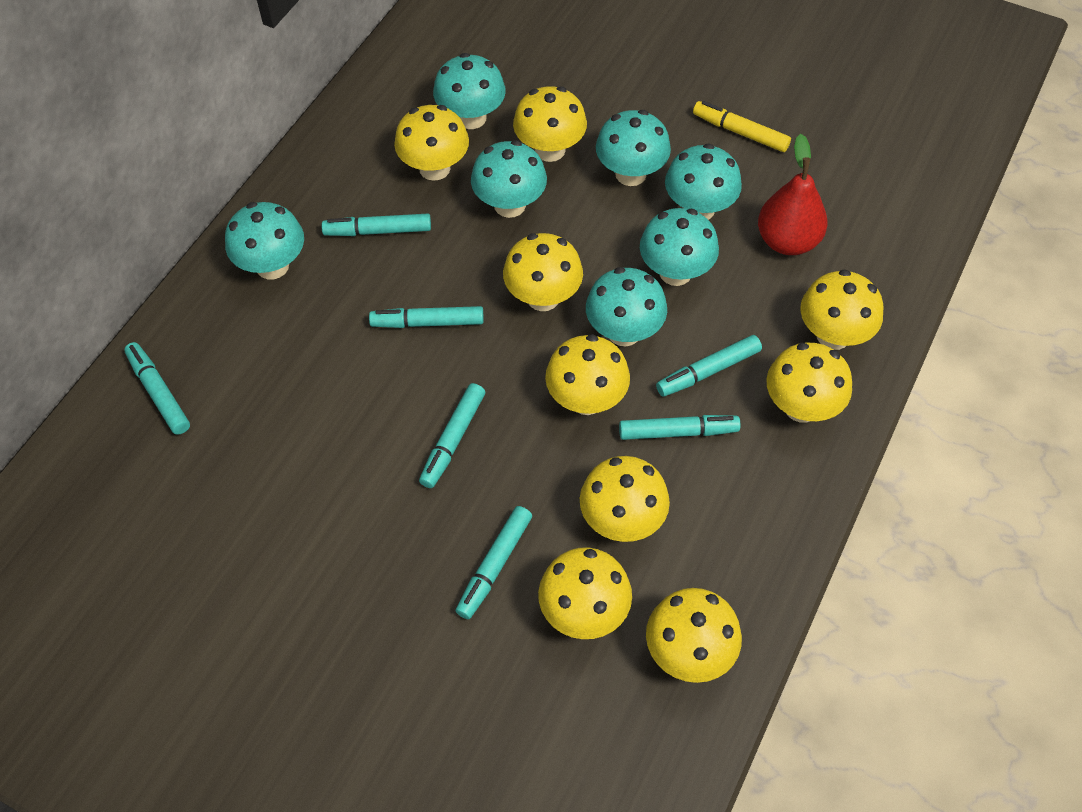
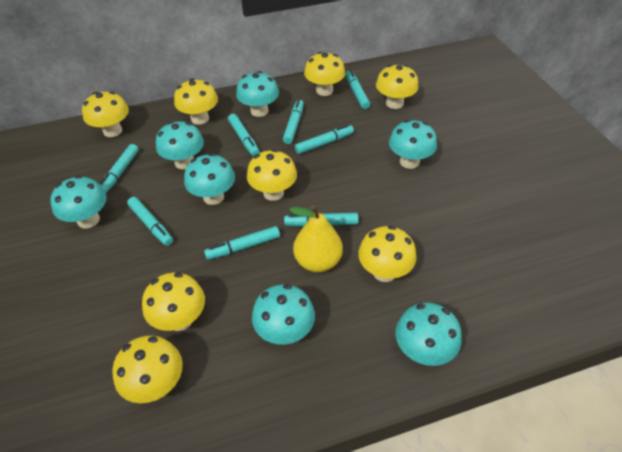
red pear: [758,134,827,255] = 1 -> none = 0
turquoise marker: [124,342,190,435] [322,214,431,236] [369,306,484,328] [419,383,485,488] [455,506,532,619] [619,415,741,440] [656,335,762,397] = 7 -> [100,144,139,193] [127,197,173,246] [204,226,280,260] [228,114,260,156] [283,100,304,144] [284,213,358,227] [295,124,354,154] [346,70,370,109] = 8
yellow marker: [693,101,791,152] = 1 -> none = 0
yellow mushroom: [394,105,469,181] [503,233,583,311] [513,86,587,162] [538,547,632,639] [545,334,630,415] [580,456,670,542] [646,588,742,683] [766,342,852,423] [800,269,884,350] = 9 -> [82,91,129,137] [112,335,183,403] [142,272,205,331] [174,78,218,125] [247,149,297,201] [304,52,345,96] [358,225,417,282] [376,64,419,109] = 8
yellow pear: none = 0 -> [289,205,343,272] = 1

